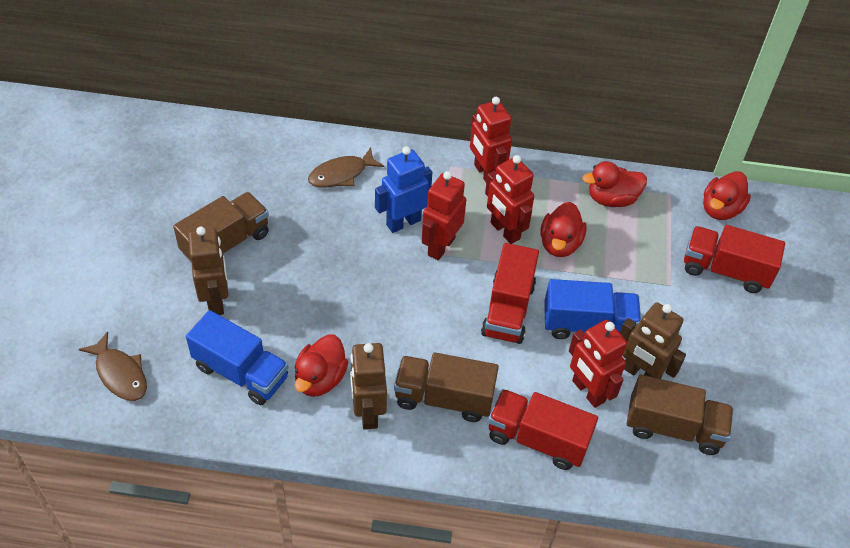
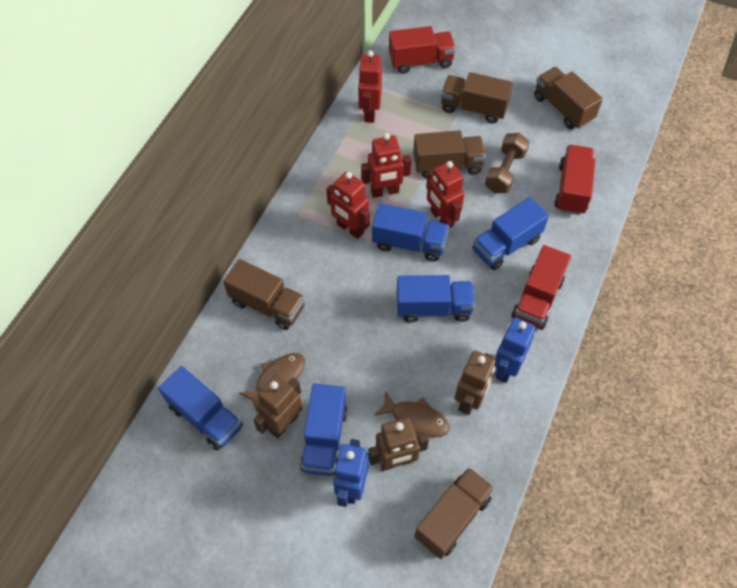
blue robot: [375,146,432,233] = 1 -> [333,439,369,507] [495,317,536,383] = 2
blue truck: [186,310,289,405] [544,279,641,339] = 2 -> [158,366,243,451] [300,383,348,476] [372,203,449,262] [396,275,475,323] [472,197,549,270] = 5
brown dumbbell: none = 0 -> [485,133,529,193] = 1
brown truck: [173,192,269,262] [394,353,499,422] [627,375,733,455] = 3 -> [223,259,305,330] [413,130,486,179] [414,467,495,559] [441,72,513,123] [534,67,603,129] = 5
red duck: [295,335,348,397] [540,202,587,257] [582,161,647,207] [703,171,751,220] = 4 -> none = 0

